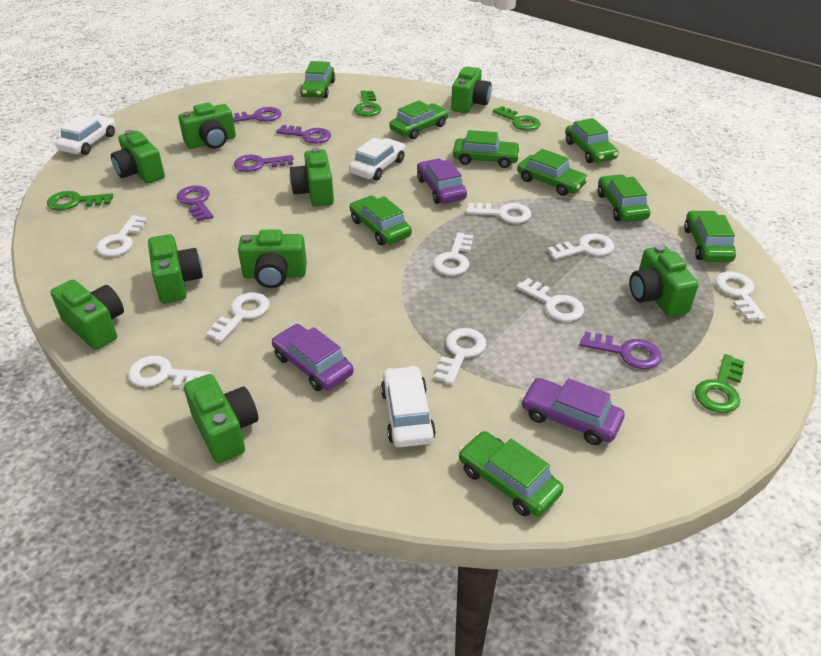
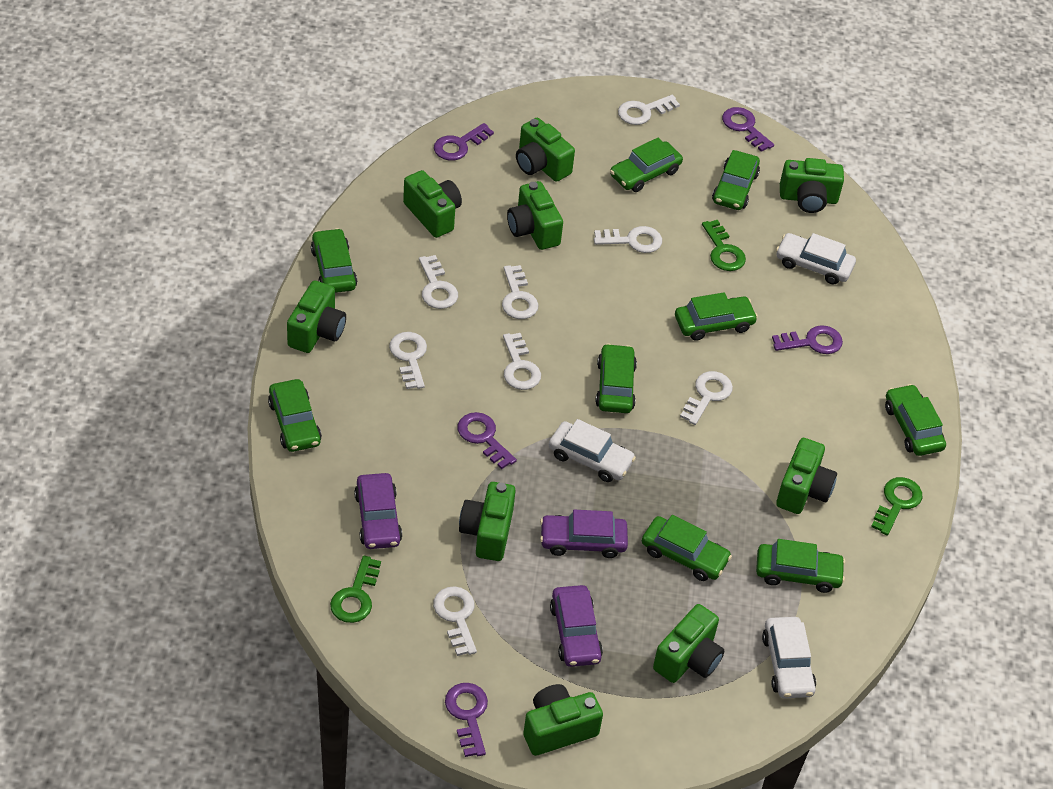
green key: [47,191,113,211] [354,90,381,117] [493,106,541,131] [695,354,745,413] = 4 -> [330,556,381,623] [702,220,746,271] [871,477,922,535] = 3
white key: [96,215,147,256] [128,355,211,388] [206,292,270,342] [433,232,473,276] [434,328,486,385] [466,203,531,223] [516,278,584,322] [548,233,614,260] [715,272,766,321] = 9 -> [389,332,427,389] [419,255,458,309] [433,586,477,656] [502,265,539,319] [503,333,541,390] [594,226,662,253] [618,95,680,125] [680,371,733,425] = 8

